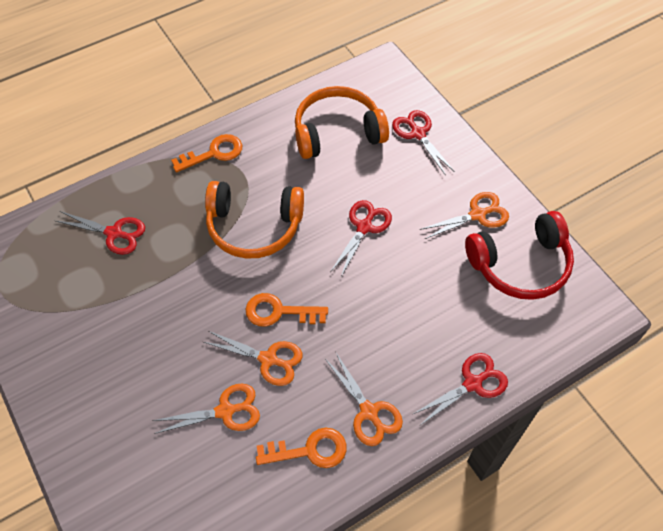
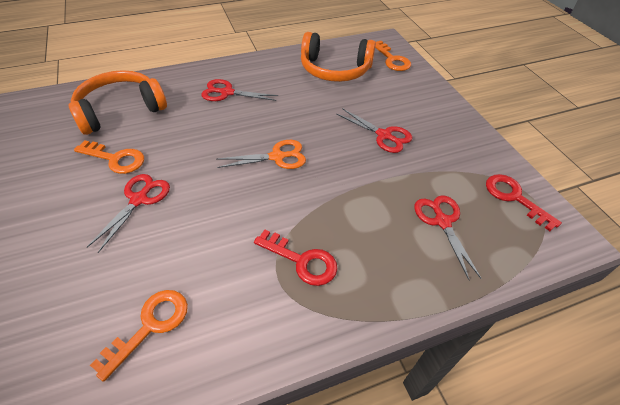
orange scissors: [152,384,260,434] [203,331,302,386] [325,353,403,446] [420,192,509,239] = 4 -> [217,140,306,169] = 1
red headphones: [465,211,574,300] = 1 -> none = 0
red key: none = 0 -> [254,230,337,286] [486,174,562,231] = 2

